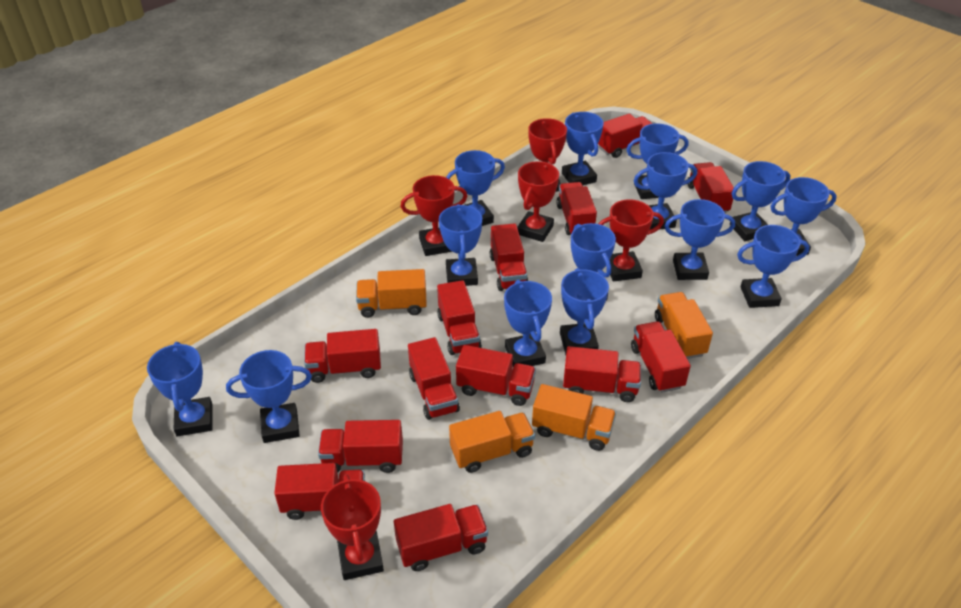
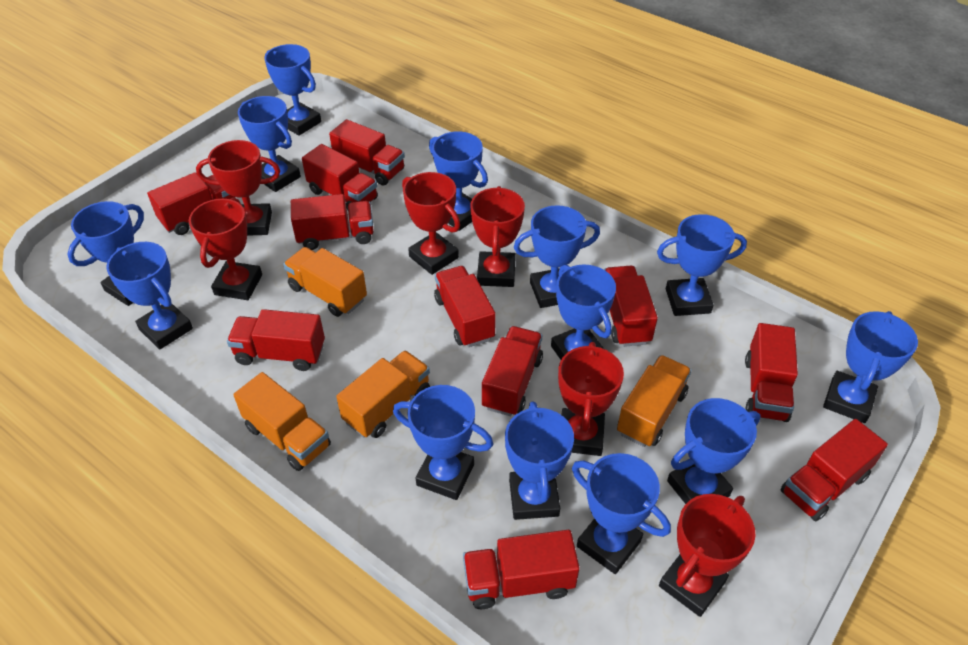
blue trophy: [147,342,213,437] [226,350,312,443] [439,204,482,286] [446,150,505,226] [504,280,552,366] [560,268,609,355] [562,112,604,185] [571,223,616,301] [626,123,688,199] [634,152,697,230] [665,199,735,280] [730,161,790,241] [737,225,810,308] [770,177,837,256] = 14 -> [67,201,144,306] [106,242,193,349] [238,96,301,192] [264,44,321,136] [393,385,493,500] [429,131,488,231] [505,401,574,520] [514,205,600,308] [551,264,616,360] [572,453,671,574] [657,214,747,316] [667,398,761,504] [823,311,918,423] = 13
red trophy: [321,474,384,580] [400,175,468,256] [517,161,559,242] [528,118,567,192] [598,199,664,281] = 5 -> [189,198,262,300] [196,140,280,236] [402,172,460,275] [470,186,525,287] [558,342,624,456] [659,494,755,617] = 6
red truck: [274,463,365,520] [304,329,381,383] [318,420,403,473] [394,504,488,571] [408,337,460,420] [437,280,482,355] [456,345,536,406] [490,223,529,291] [556,182,597,235] [563,346,641,402] [598,113,653,158] [631,321,691,393] [688,162,734,213] = 13 -> [147,172,235,235] [227,309,325,371] [291,194,374,250] [302,144,378,210] [329,119,405,186] [434,266,496,347] [463,530,580,609] [482,326,543,416] [604,266,658,347] [745,323,798,422] [780,419,888,521] = 11

